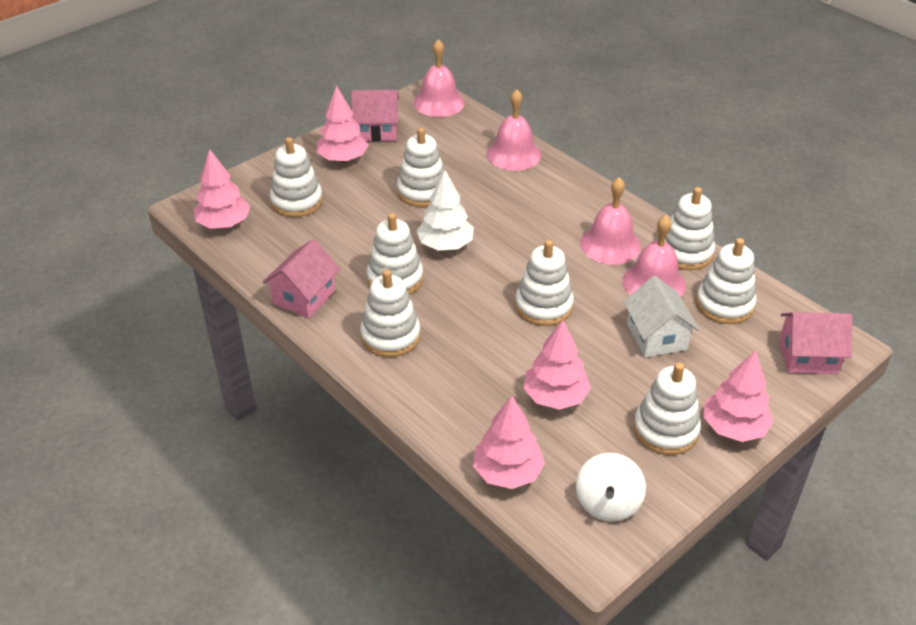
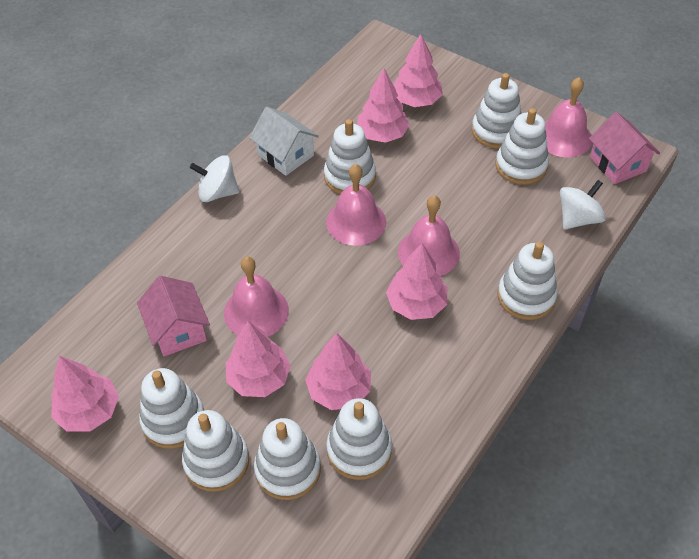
pink house: [262,239,340,318] [351,90,399,142] [779,312,852,374] = 3 -> [137,276,210,356] [589,112,660,184] = 2
pink tree: [193,149,250,229] [317,86,368,162] [473,396,545,489] [524,320,591,410] [703,351,774,442] = 5 -> [51,356,119,432] [226,321,291,397] [305,333,371,410] [357,68,410,143] [386,243,447,320] [394,34,443,107] = 6
white spinning top: [576,453,646,522] = 1 -> [190,155,239,202] [560,180,606,229] = 2
white tree: [416,170,474,251] = 1 -> none = 0

